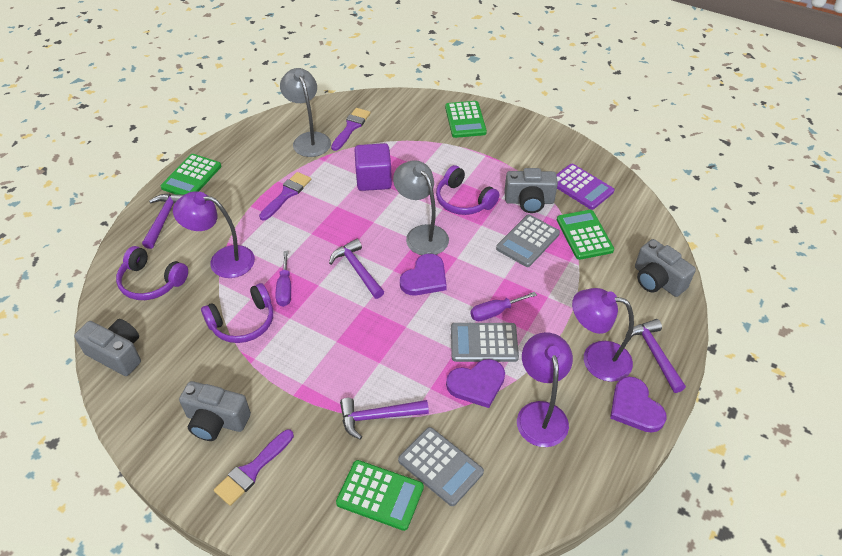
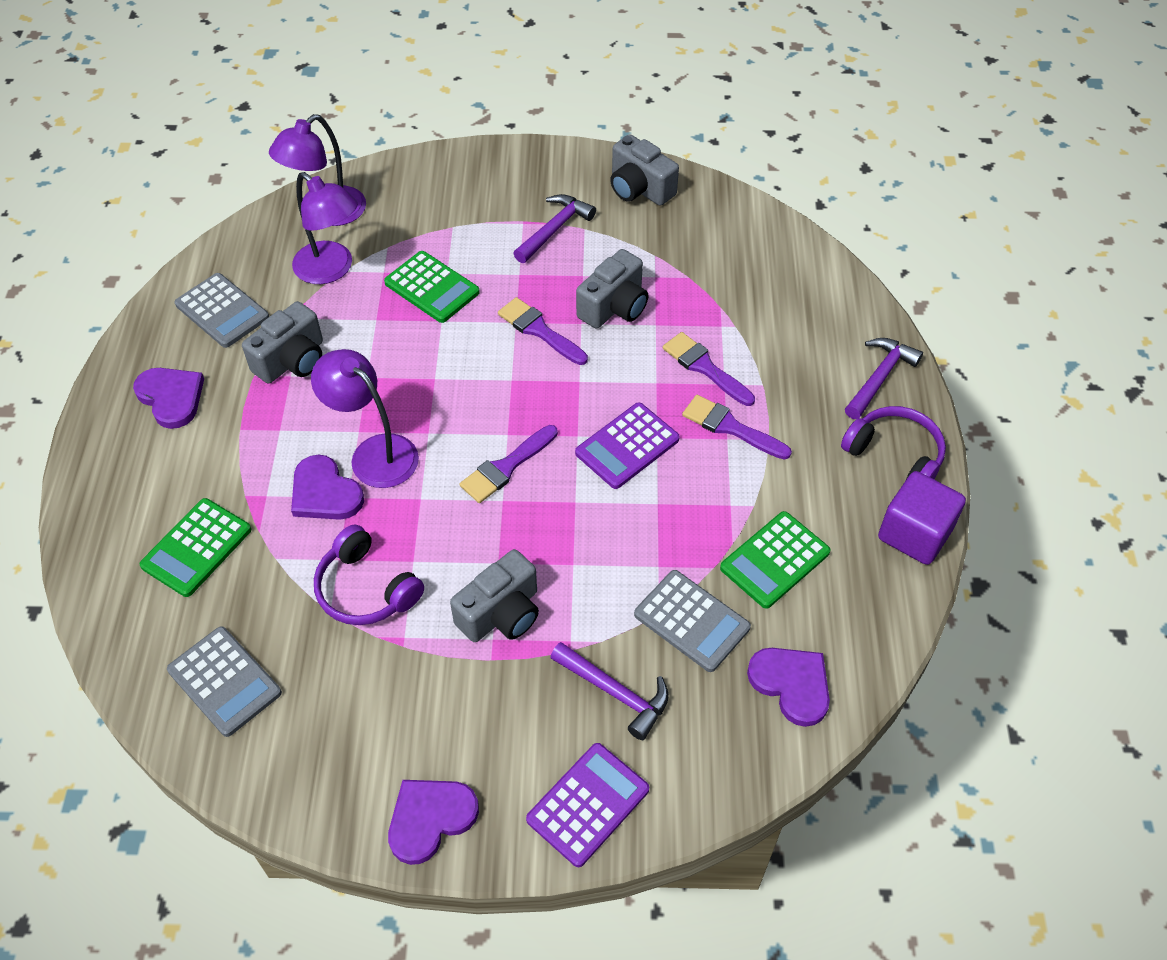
green calculator: [161,154,221,195] [336,460,424,531] [445,101,487,138] [557,210,614,260] = 4 -> [140,498,251,597] [384,251,480,323] [720,511,831,609] = 3
grey lamp: [280,68,331,157] [393,160,449,255] = 2 -> none = 0
purple brush: [214,429,294,506] [259,172,311,221] [331,108,371,151] = 3 -> [460,425,558,503] [498,297,588,365] [663,332,755,406] [682,395,792,460] = 4
purple calculator: [556,164,614,210] = 1 -> [526,743,649,867] [575,403,680,489] = 2
purple hammer: [142,194,183,249] [329,239,384,299] [340,398,429,440] [626,319,686,393] = 4 -> [513,194,596,263] [550,642,669,740] [845,338,923,419] = 3
purple headphones: [116,246,188,300] [201,283,273,343] [436,165,499,215] = 3 -> [314,525,424,625] [841,406,946,479] = 2
purple heart: [400,254,447,295] [446,359,505,408] [610,377,666,433] = 3 -> [133,368,204,429] [291,454,364,520] [388,780,479,865] [747,648,830,727] = 4
purple screwdriver: [276,251,291,307] [470,292,537,321] = 2 -> none = 0

